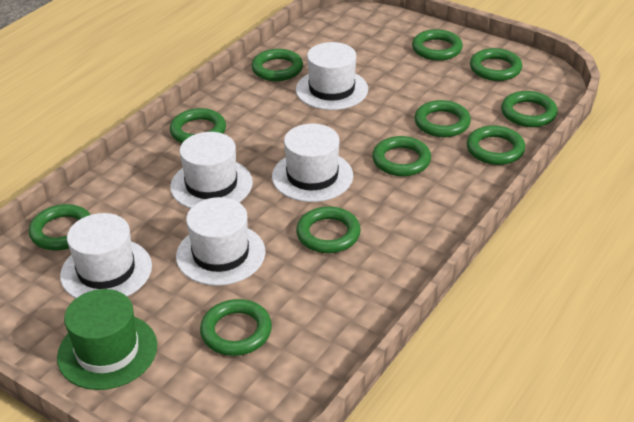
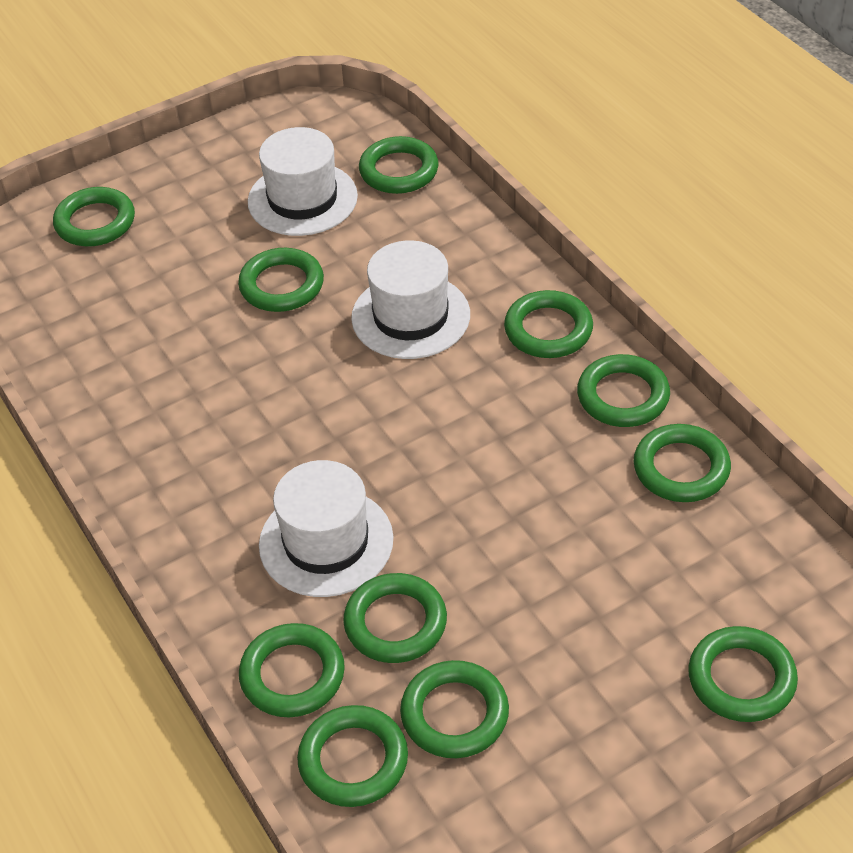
green hat: [57,289,157,390] = 1 -> none = 0
white hat: [60,213,152,298] [170,132,253,209] [176,197,265,286] [272,124,353,202] [296,42,368,110] = 5 -> [248,127,358,236] [259,460,393,597] [351,240,470,359] = 3

